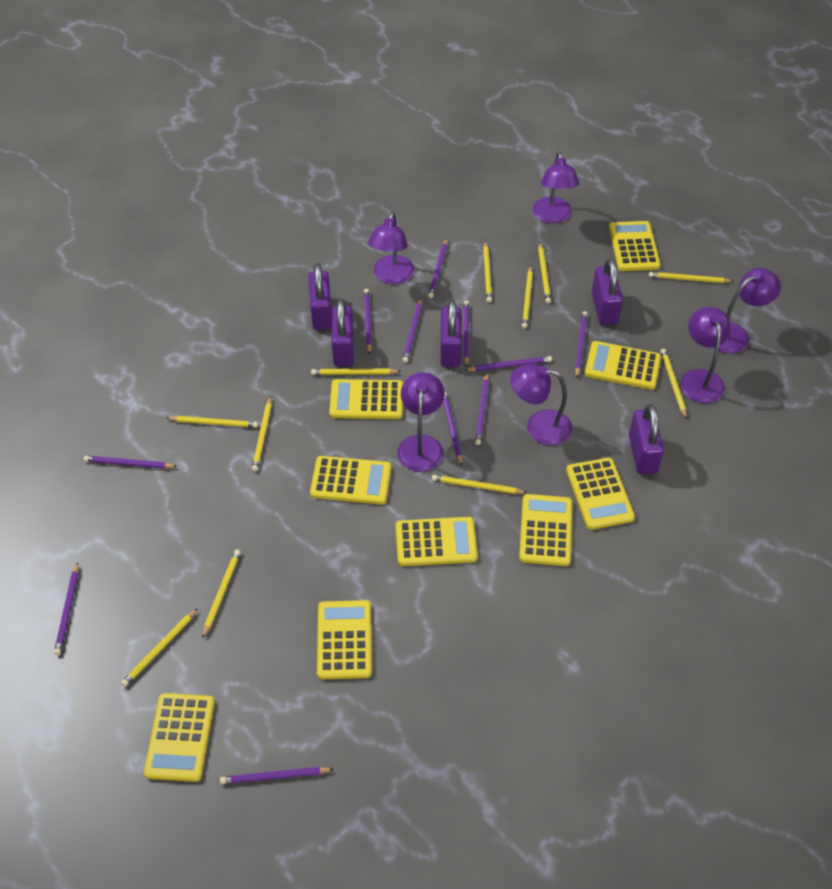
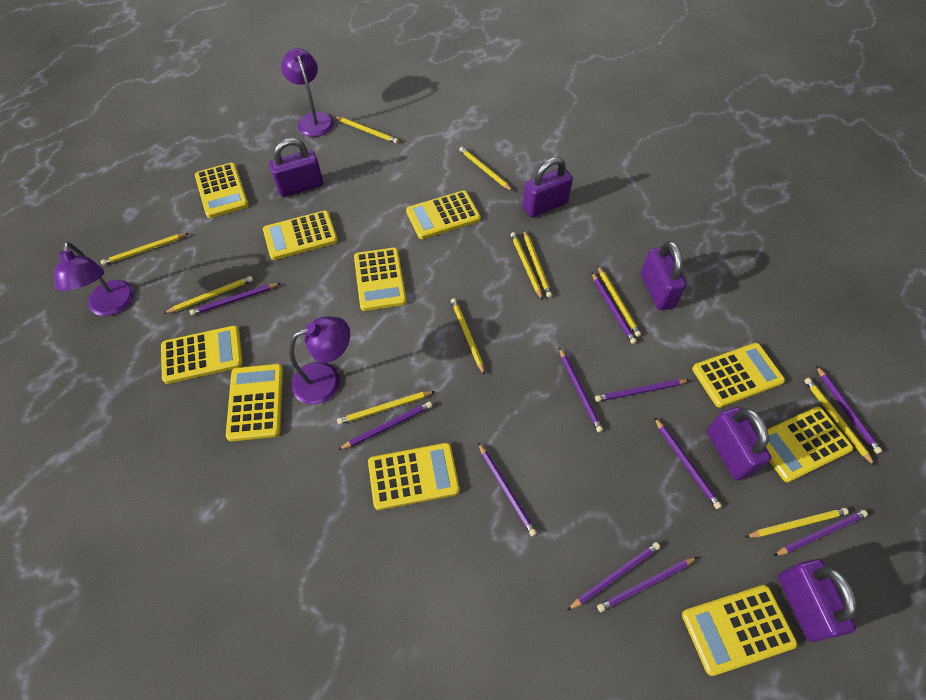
purple lamp: [368,212,414,284] [397,372,445,472] [510,364,572,445] [533,152,579,224] [680,307,731,403] [713,268,781,354] = 6 -> [54,242,134,316] [281,48,334,137] [289,317,350,404] = 3
yellow calculator: [144,693,215,782] [310,456,391,504] [317,600,372,679] [329,379,403,419] [396,517,478,566] [519,494,572,566] [566,458,635,530] [585,341,661,390] [609,221,661,271] = 9 -> [161,325,243,384] [195,163,249,218] [226,364,283,442] [263,210,338,260] [354,247,407,311] [368,443,460,510] [406,191,481,239] [682,585,797,676] [692,343,785,408] [766,407,853,482] = 10

